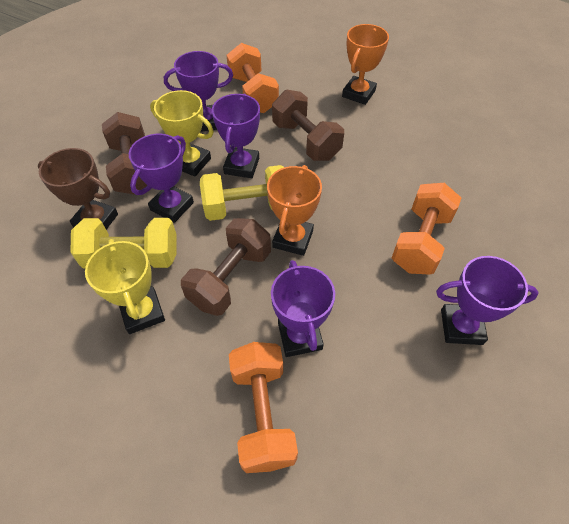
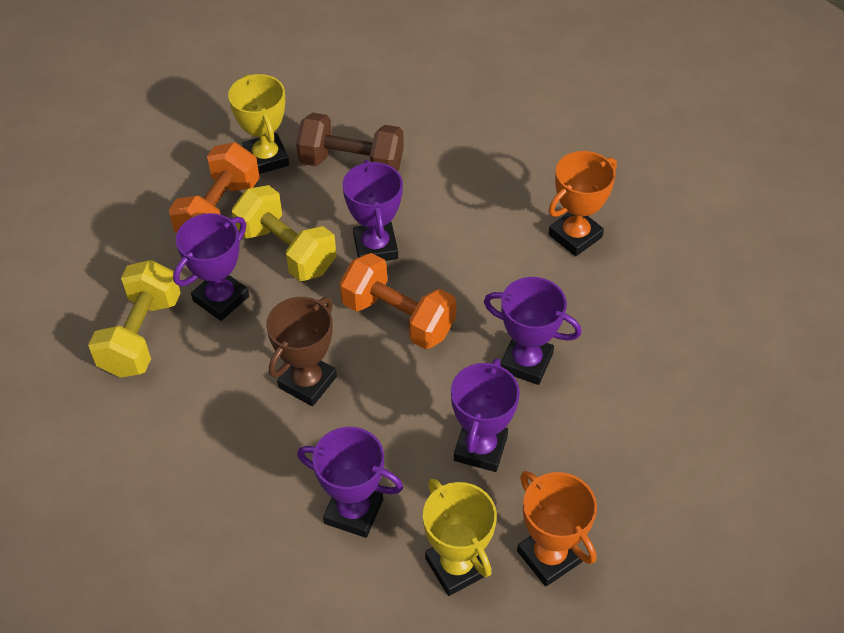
brown dumbbell: [102,112,147,194] [181,218,271,316] [272,90,344,161] = 3 -> [296,113,404,171] = 1
orange dumbbell: [227,43,279,113] [229,342,298,473] [392,183,461,275] = 3 -> [169,143,260,233] [340,253,456,349] = 2

